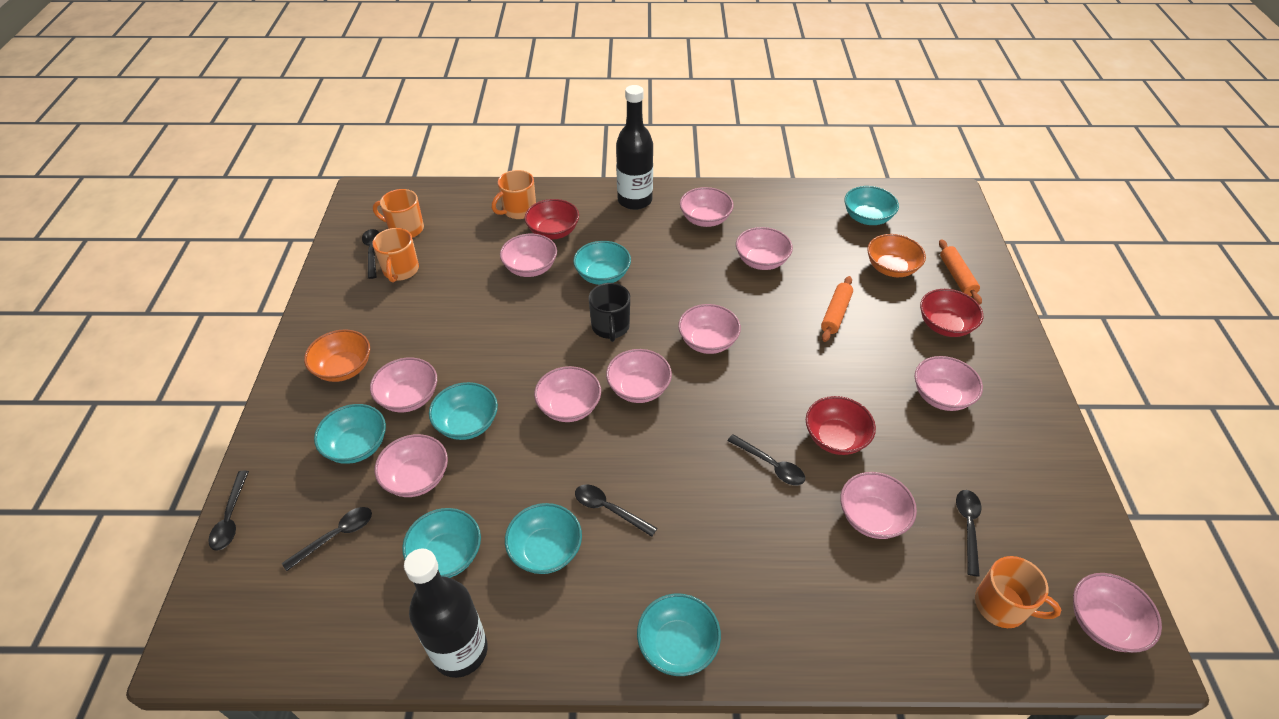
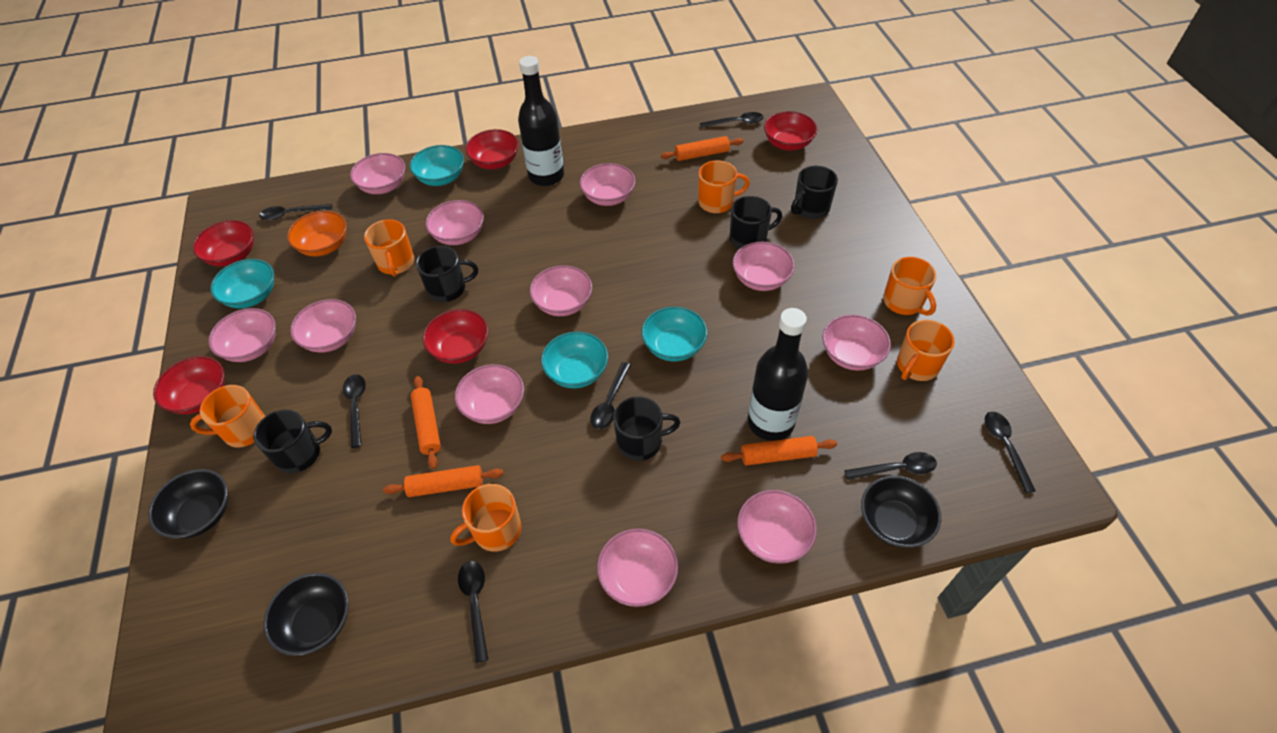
black bowl: none = 0 -> [148,469,228,539] [264,573,349,656] [861,476,941,548] = 3
black mug: [589,283,630,342] = 1 -> [254,409,332,474] [416,246,478,302] [613,396,681,461] [730,196,782,249] [791,166,838,219] = 5
black spoon: [208,470,249,551] [282,507,372,571] [362,229,380,279] [575,484,657,537] [727,434,805,485] [956,490,981,576] = 6 -> [259,204,332,220] [343,374,366,448] [458,561,488,663] [590,362,631,429] [700,112,764,128] [844,452,937,480] [985,412,1036,493] = 7
orange bowl: [304,329,370,382] [867,234,926,277] = 2 -> [287,211,347,257] = 1
orange mug: [372,228,419,282] [373,189,424,238] [492,170,536,219] [975,556,1062,628] = 4 -> [190,385,265,447] [364,219,414,277] [450,484,521,552] [698,160,750,213] [883,257,936,316] [897,320,955,381] = 6
orange rolling pin: [821,276,853,342] [939,239,982,305] = 2 -> [383,465,504,497] [411,376,441,469] [661,136,744,161] [721,436,837,466] = 4
red bowl: [525,199,579,240] [806,396,876,455] [920,289,983,337] = 3 -> [153,356,225,414] [192,220,254,267] [423,309,488,364] [465,129,519,169] [764,111,817,151] = 5
turquoise bowl: [314,404,386,464] [402,508,481,578] [429,382,498,440] [505,503,582,574] [573,241,631,285] [637,593,721,676] [844,186,899,225] = 7 -> [210,259,274,308] [410,145,464,186] [541,332,608,388] [641,307,707,361] = 4

